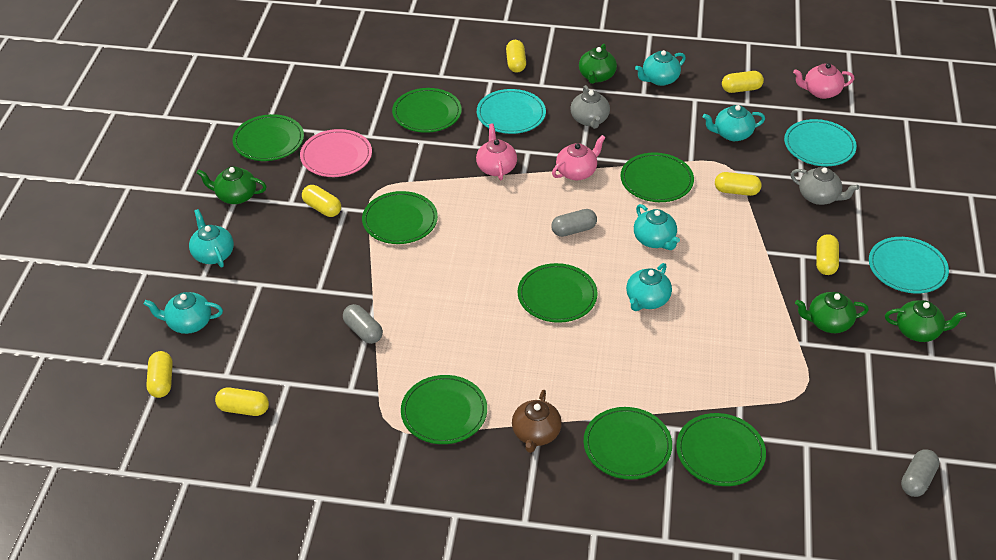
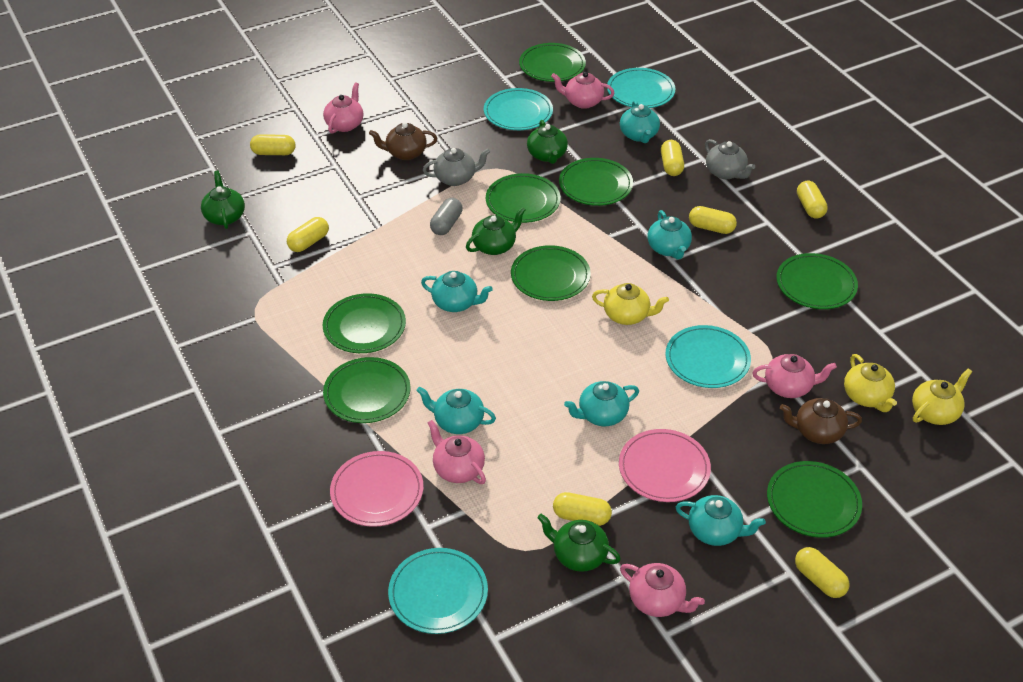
brown teapot: [512,390,562,453] = 1 -> [369,122,437,160] [780,398,862,444] = 2
grey capsule: [343,304,383,344] [551,209,597,237] [901,449,940,497] = 3 -> [430,198,463,235] = 1
pink plate: [300,129,372,177] = 1 -> [330,451,423,527] [619,429,711,502] = 2
pink teapot: [476,124,517,180] [552,135,605,180] [793,63,854,99] = 3 -> [323,82,364,134] [428,420,486,484] [551,72,614,109] [620,563,705,617] [752,354,837,398] = 5
turquoise plate: [477,89,546,134] [784,119,857,166] [869,237,949,293] = 3 -> [388,548,488,634] [484,88,553,130] [607,68,675,108] [666,325,751,388] = 4
yellow teapot: none = 0 -> [592,283,669,325] [844,354,897,412] [912,369,972,425] = 3

